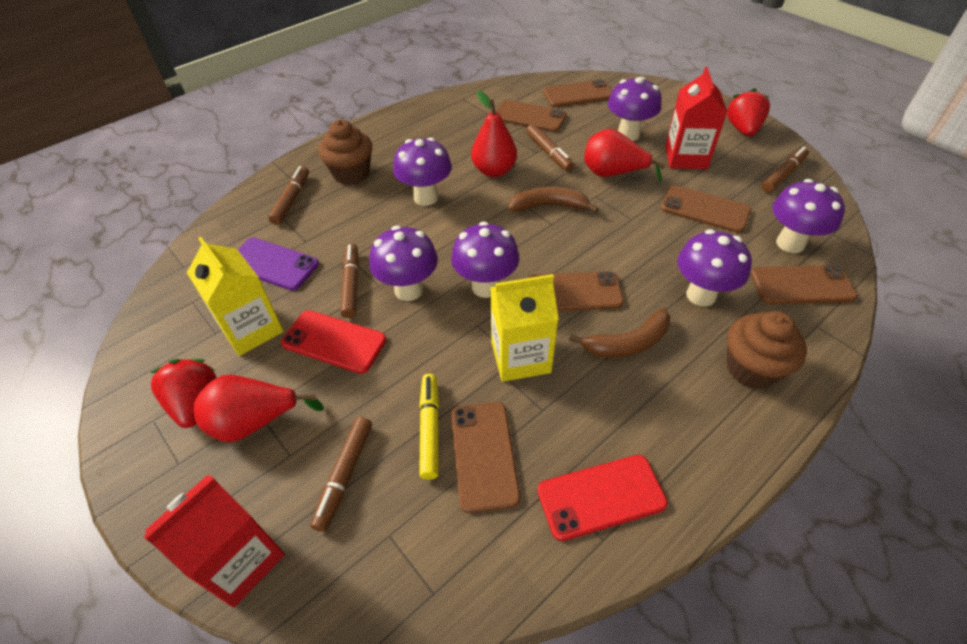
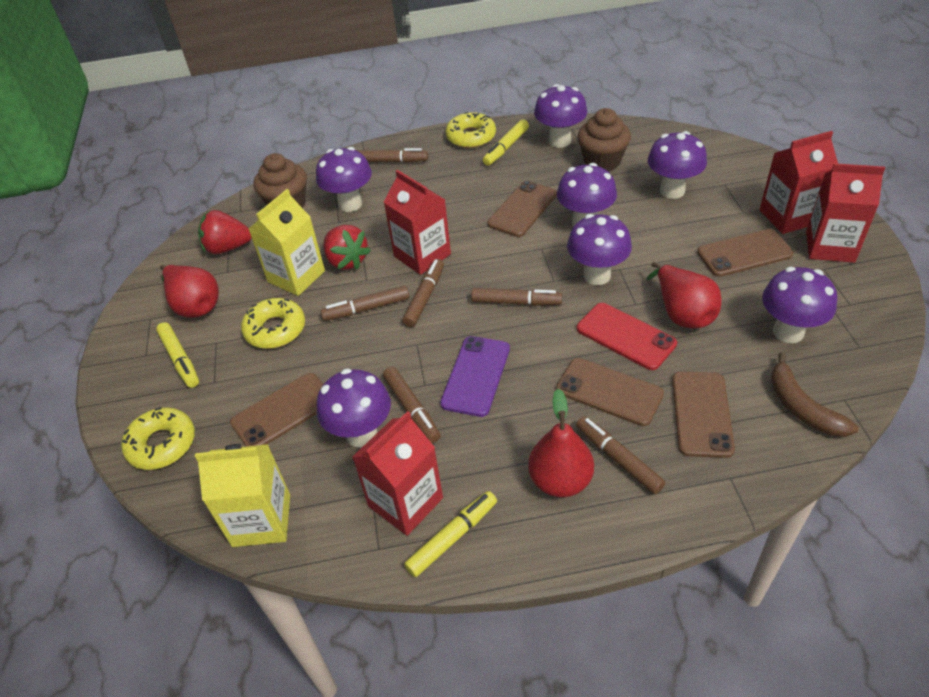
brown banana: [508,187,599,213] [569,308,670,358] = 2 -> [771,352,859,437] = 1
brown marker: [268,166,309,225] [311,417,372,532] [340,244,359,318] [526,124,574,171] [762,147,809,193] = 5 -> [320,285,410,321] [357,148,428,163] [383,367,441,443] [402,259,444,327] [471,288,562,306] [576,416,666,494] = 6
brown phone: [451,402,520,513] [496,100,567,132] [528,271,624,311] [544,79,612,107] [661,185,751,233] [751,265,857,304] = 6 -> [230,373,323,447] [488,181,557,237] [556,358,664,426] [672,372,735,458] [697,229,793,277] = 5
purple mushroom: [369,226,438,301] [393,137,452,206] [451,221,519,298] [608,77,661,141] [678,229,752,307] [772,179,845,253] = 6 -> [316,147,372,212] [316,368,391,448] [534,84,587,148] [557,163,617,227] [567,214,632,285] [648,131,707,199] [762,267,837,343] = 7
red carton: [143,475,285,608] [665,67,727,169] = 2 -> [352,411,443,536] [384,170,451,275] [760,131,838,234] [806,163,885,263] = 4
red phone: [281,310,386,374] [537,455,668,541] = 2 -> [577,303,677,370] = 1
yellow donut: none = 0 -> [121,407,195,470] [241,298,305,349] [445,112,496,148] = 3
yellow marker: [419,374,439,480] = 1 -> [156,322,199,388] [404,491,497,577] [483,119,529,166] = 3

